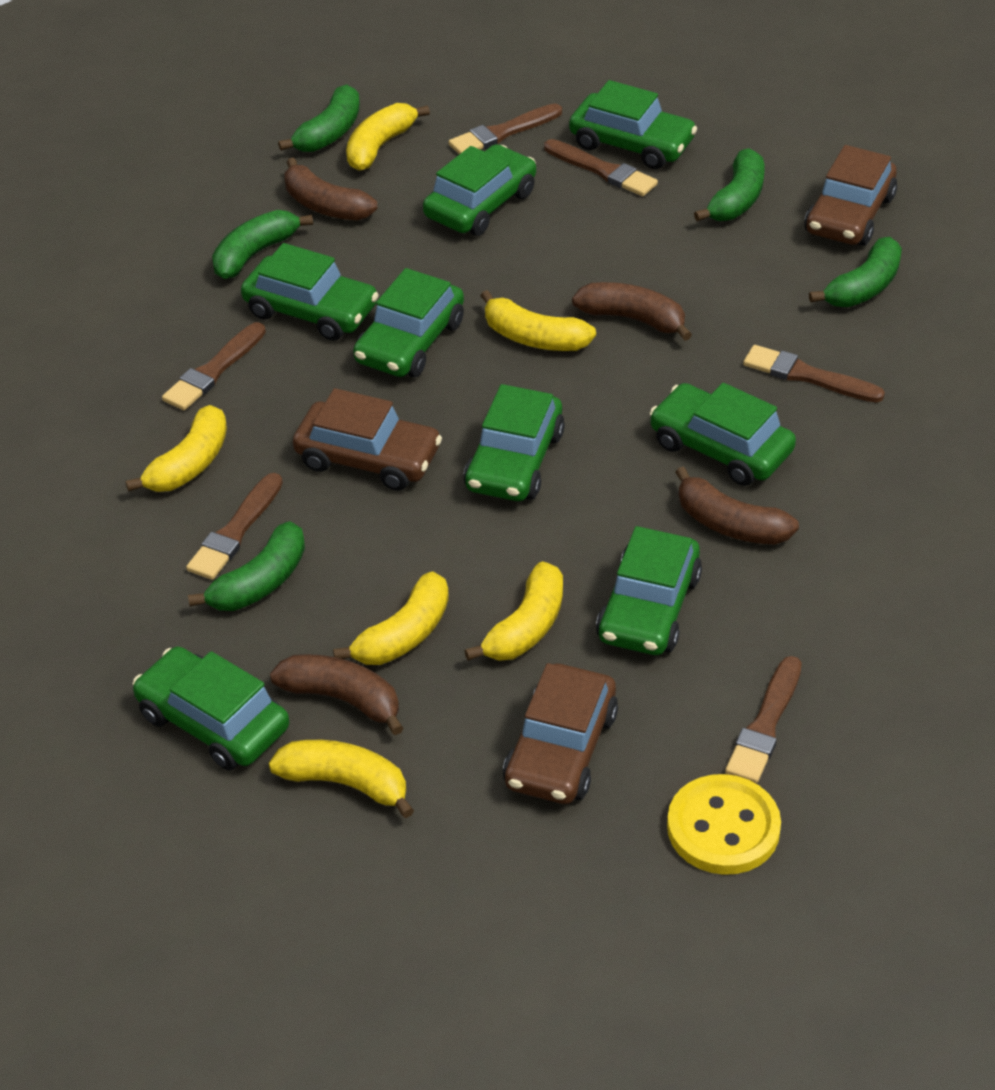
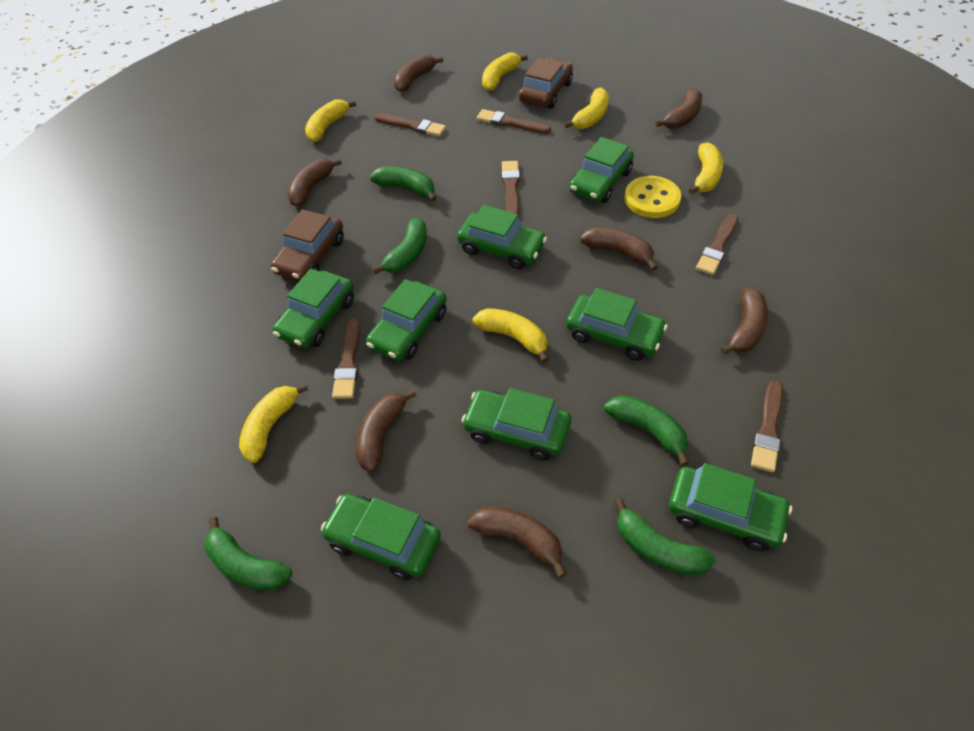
brown banana: [270,654,404,735] [285,158,378,220] [572,282,692,341] [675,466,799,545] = 4 -> [287,158,342,207] [355,390,416,472] [394,54,443,92] [468,507,567,578] [580,227,658,271] [655,88,702,129] [721,288,768,355] = 7
brown car: [293,388,442,491] [503,663,618,804] [804,145,897,246] = 3 -> [271,209,344,281] [519,58,573,109] = 2

